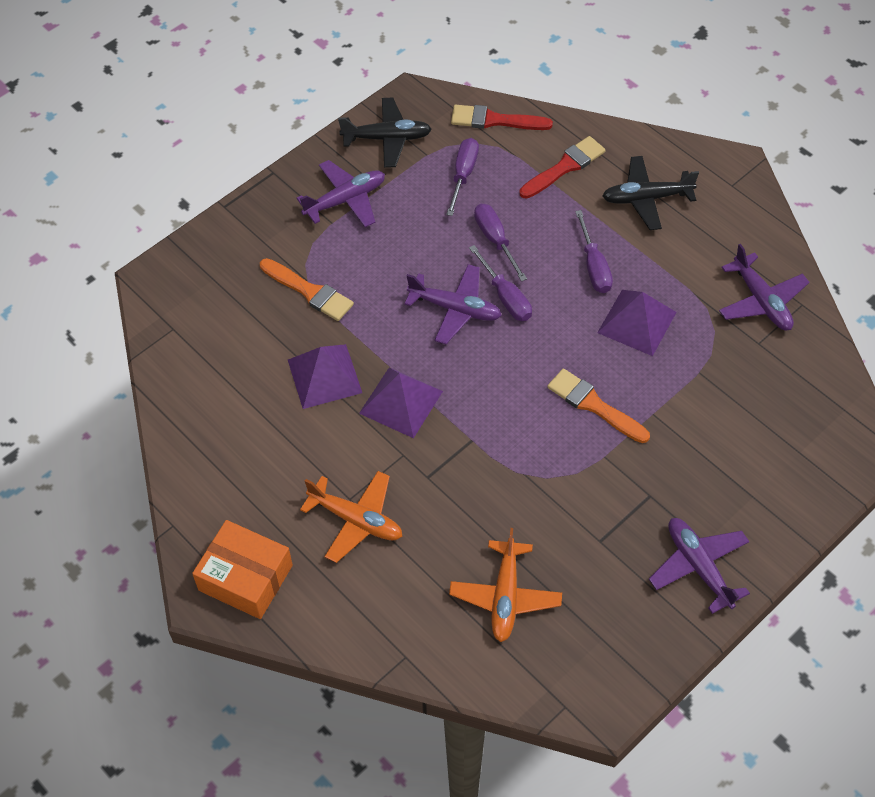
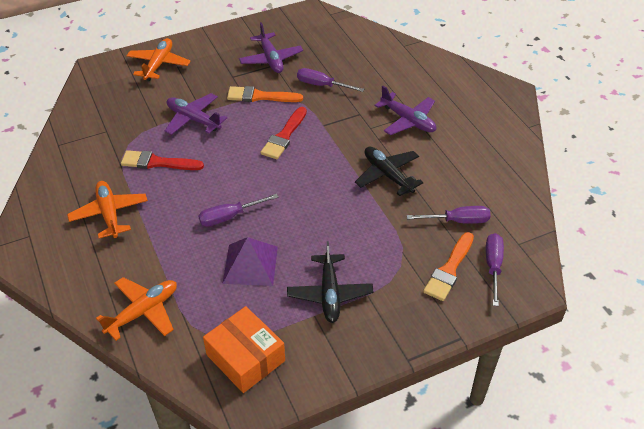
orange plane: [300,471,402,563] [449,528,562,642] = 2 -> [67,181,148,238] [96,277,177,341] [127,38,190,81] = 3
purple plane: [297,160,385,227] [404,264,502,344] [649,518,750,614] [719,244,810,330] = 4 -> [165,93,227,135] [239,22,303,73] [374,86,436,135] = 3
purple pyramid: [288,344,362,409] [359,367,443,438] [597,290,677,356] = 3 -> [222,237,278,286] = 1

